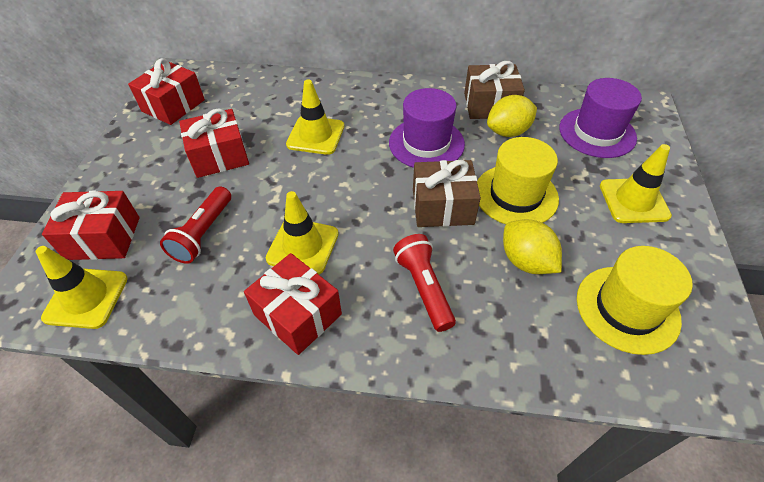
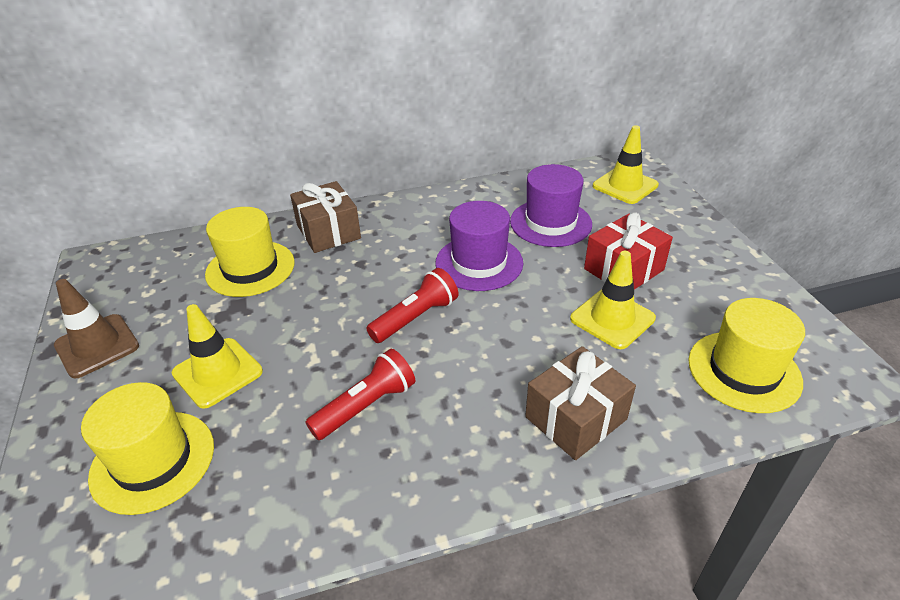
brown traffic cone: none = 0 -> [54,279,139,378] = 1
red gift: [42,191,140,260] [128,58,205,125] [179,108,249,178] [244,253,342,355] = 4 -> [584,212,673,290] = 1
yellow hat: [477,137,559,224] [577,246,693,355] = 2 -> [81,382,214,515] [205,207,295,297] [688,298,805,413] = 3
yellow lemon: [487,95,537,137] [503,219,562,274] = 2 -> none = 0
yellow traffic cone: [36,246,128,329] [266,191,339,275] [286,79,344,155] [600,144,672,223] = 4 -> [172,304,263,409] [570,251,656,349] [593,125,659,204] = 3

